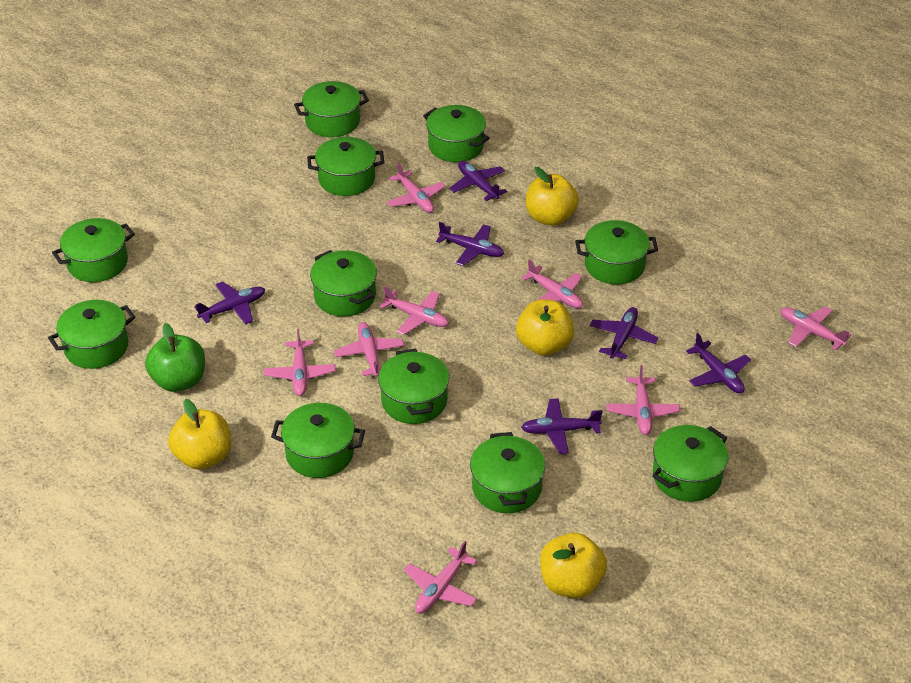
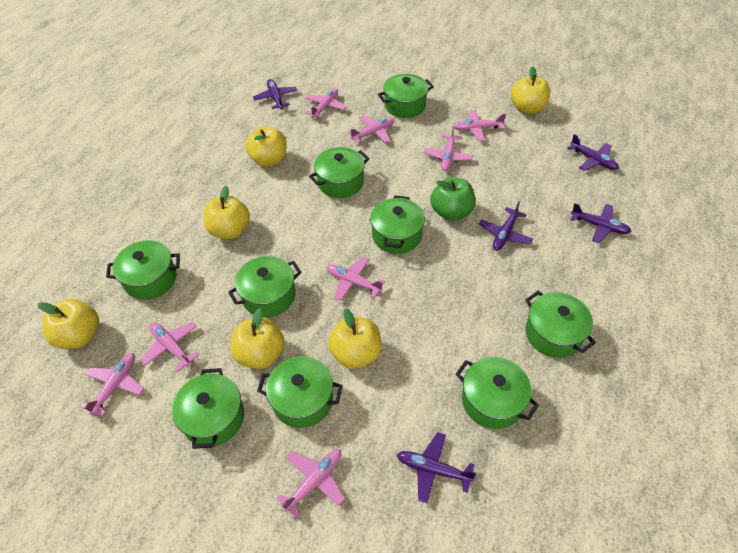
green pot: [48,300,136,369] [52,218,135,282] [271,403,365,478] [294,81,369,137] [307,137,384,196] [310,250,377,317] [378,349,449,424] [423,105,490,162] [470,432,545,513] [575,220,658,285] [652,425,728,502] = 11 -> [106,240,180,300] [172,368,244,449] [228,256,302,317] [257,356,343,428] [309,147,369,198] [370,195,425,254] [378,74,434,118] [456,357,539,429] [525,291,596,358] = 9
purple plane: [194,281,265,325] [436,222,504,266] [449,160,507,201] [521,398,603,454] [590,307,658,359] [686,333,751,394] = 6 -> [253,79,297,109] [397,432,476,503] [479,202,533,251] [567,134,619,171] [571,203,632,243] = 5
yellow apple: [168,399,231,470] [516,300,574,356] [526,167,579,226] [540,533,607,598] = 4 -> [38,299,99,349] [204,186,250,239] [231,308,285,369] [245,126,287,167] [328,308,381,369] [511,66,550,114] = 6

